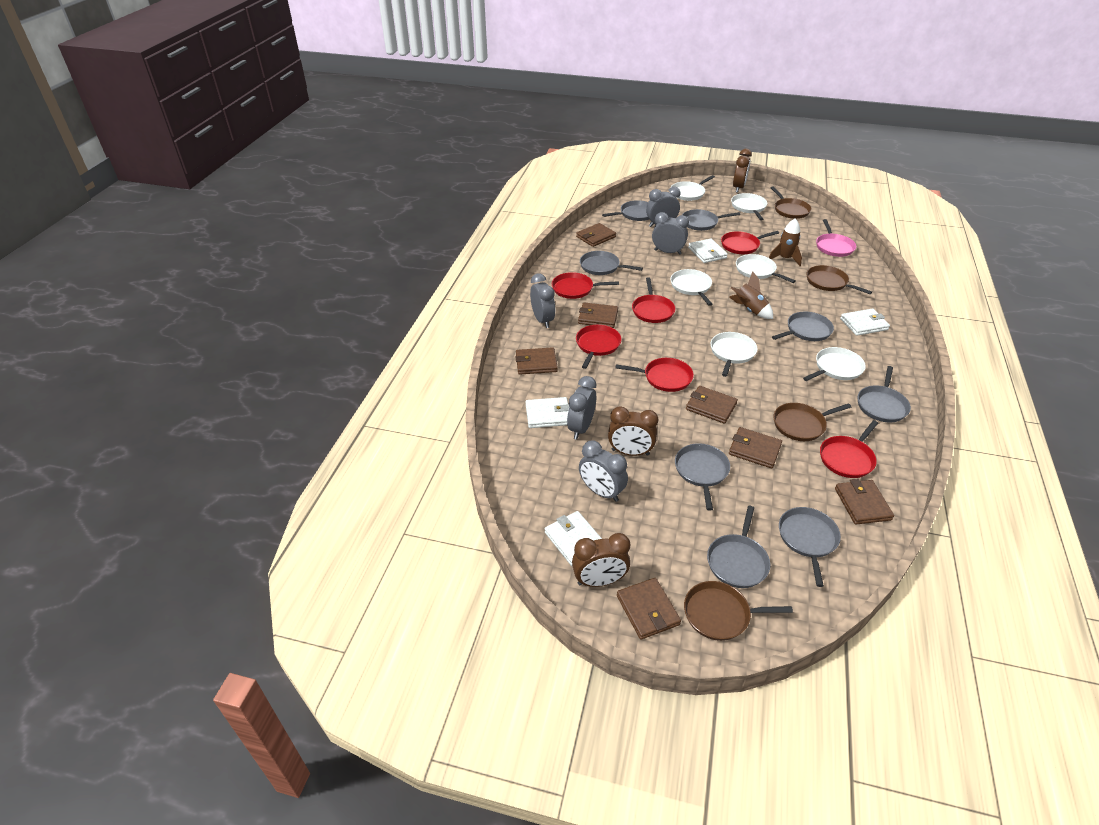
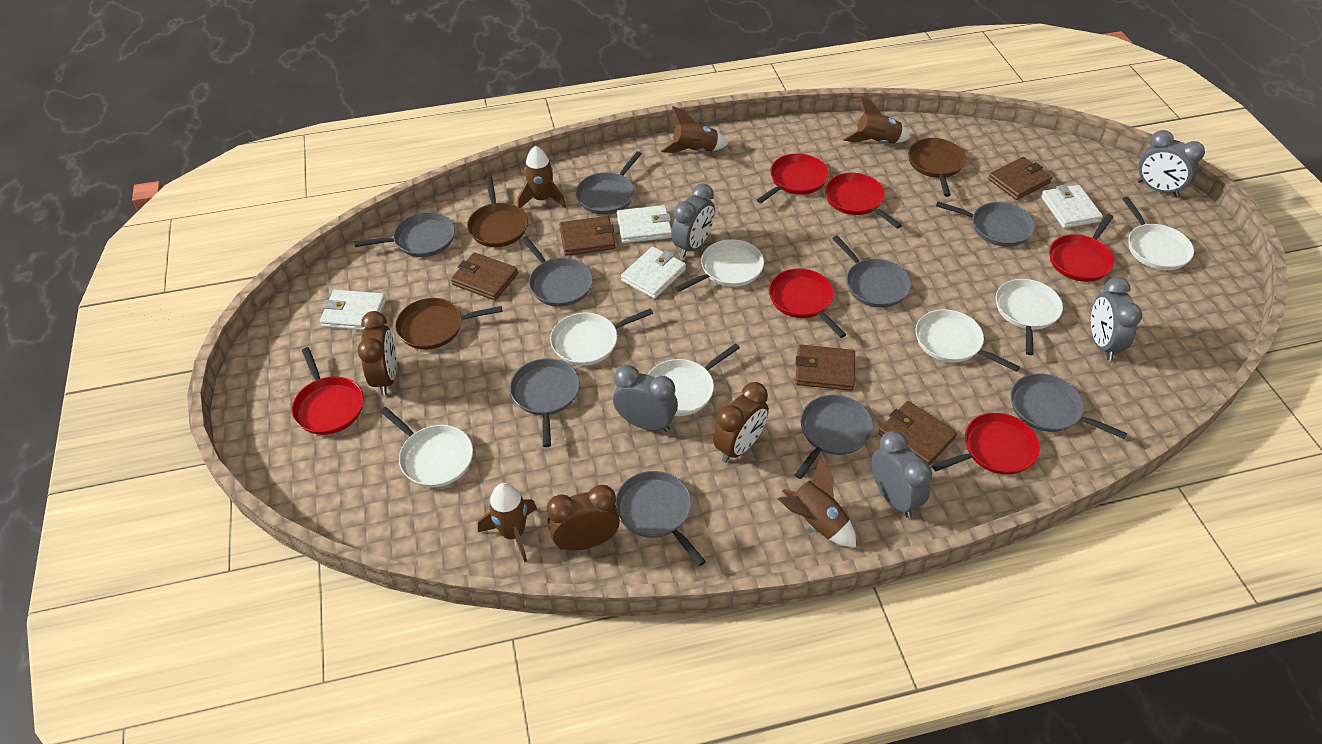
brown pan: [684,581,793,641] [771,187,811,219] [773,403,851,441] [806,265,872,294] = 4 -> [395,298,503,350] [467,177,528,247] [908,138,966,197] = 3
brown rocket: [729,271,773,319] [769,219,802,266] = 2 -> [478,483,537,563] [518,146,566,208] [661,106,728,153] [778,458,856,547] [843,96,911,144] = 5
brown wallet: [516,347,558,375] [576,223,616,247] [578,302,618,328] [617,578,681,640] [686,386,738,424] [729,427,782,468] [835,479,894,525] = 7 -> [451,252,518,301] [559,216,615,256] [795,345,855,391] [878,401,957,466] [988,157,1052,200] = 5
grey pan: [580,251,643,275] [602,200,649,221] [675,443,730,511] [682,209,740,231] [707,506,770,588] [772,312,834,341] [779,507,841,587] [858,366,911,422] = 8 -> [354,212,455,257] [510,358,580,447] [521,236,593,307] [576,151,642,215] [615,471,706,566] [795,395,873,479] [832,235,911,308] [936,201,1035,247] [1011,373,1128,439] = 9
pink pan: [816,219,856,257] = 1 -> none = 0
white pan: [670,269,712,306] [671,175,715,201] [710,332,758,377] [731,193,767,220] [736,254,796,283] [803,347,866,381] = 6 -> [380,407,473,487] [550,308,653,366] [647,343,740,416] [675,239,764,292] [916,309,1020,372] [996,279,1063,355] [1122,197,1194,270] = 7

